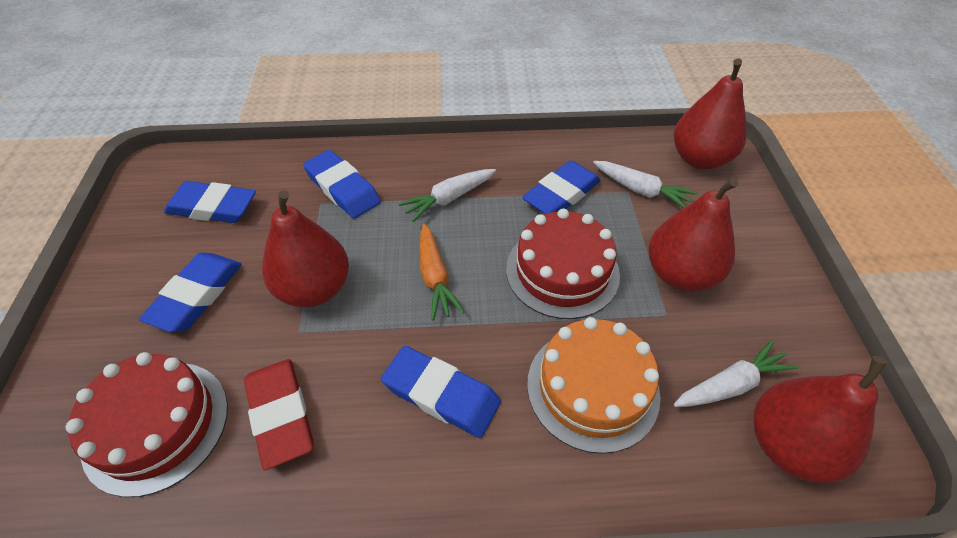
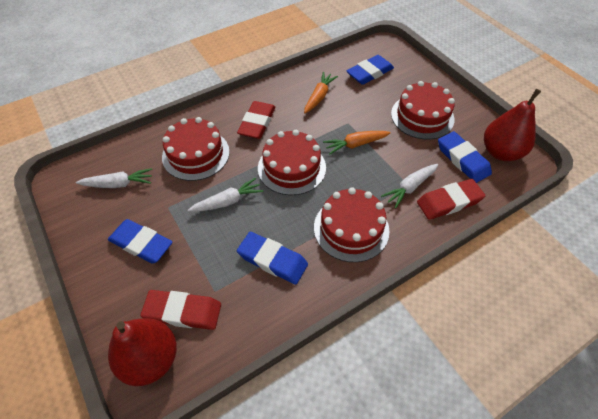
blue eraser: [139,253,242,332] [164,181,256,223] [303,150,381,219] [381,346,501,438] [522,161,601,214] = 5 -> [108,219,172,264] [237,232,308,285] [347,55,394,85] [438,131,492,183] = 4
orange cake: [527,317,661,454] = 1 -> none = 0
orange carrot: [419,224,465,321] = 1 -> [304,72,338,113] [323,131,391,155] = 2
red cake: [66,352,228,497] [506,209,620,319] = 2 -> [162,117,230,181] [258,130,326,195] [314,187,390,262] [391,81,455,139] = 4
red eraser: [244,359,314,470] = 1 -> [140,290,221,330] [237,101,275,139] [417,179,485,220] = 3
red pear: [262,190,349,307] [648,178,738,291] [674,58,747,170] [753,356,887,483] = 4 -> [108,318,177,386] [484,89,541,161] = 2

